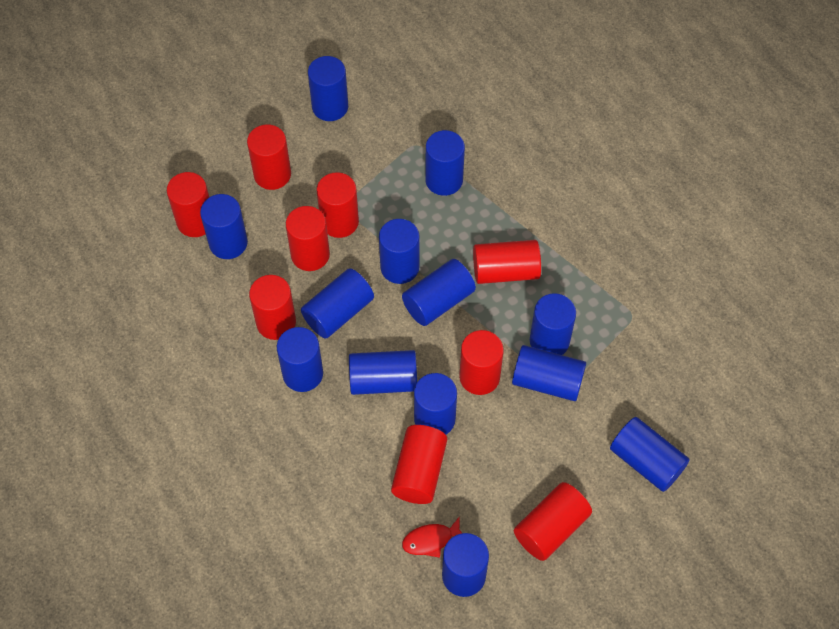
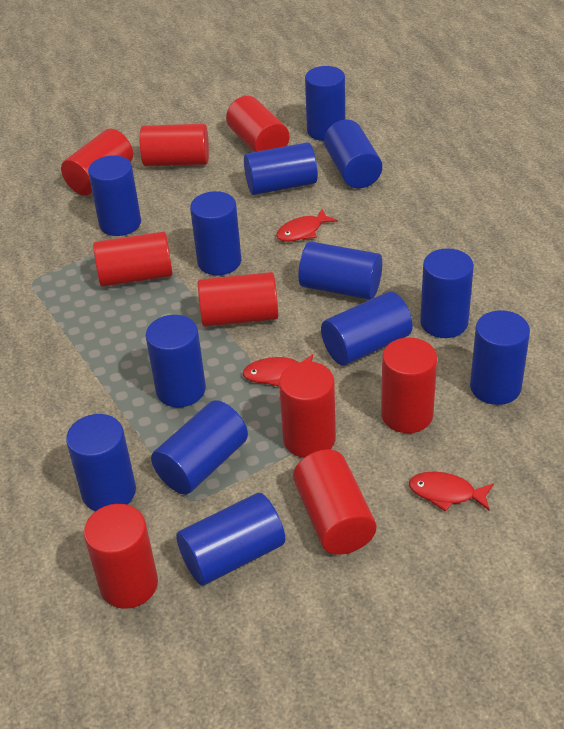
red fish: [402,516,462,558] = 1 -> [243,354,313,387] [276,209,338,242] [409,471,494,512] = 3

